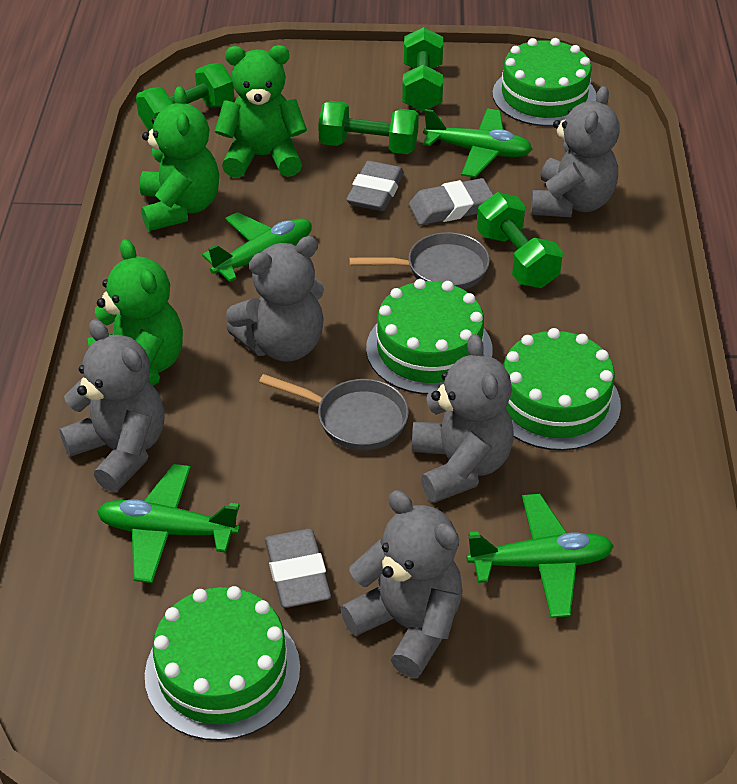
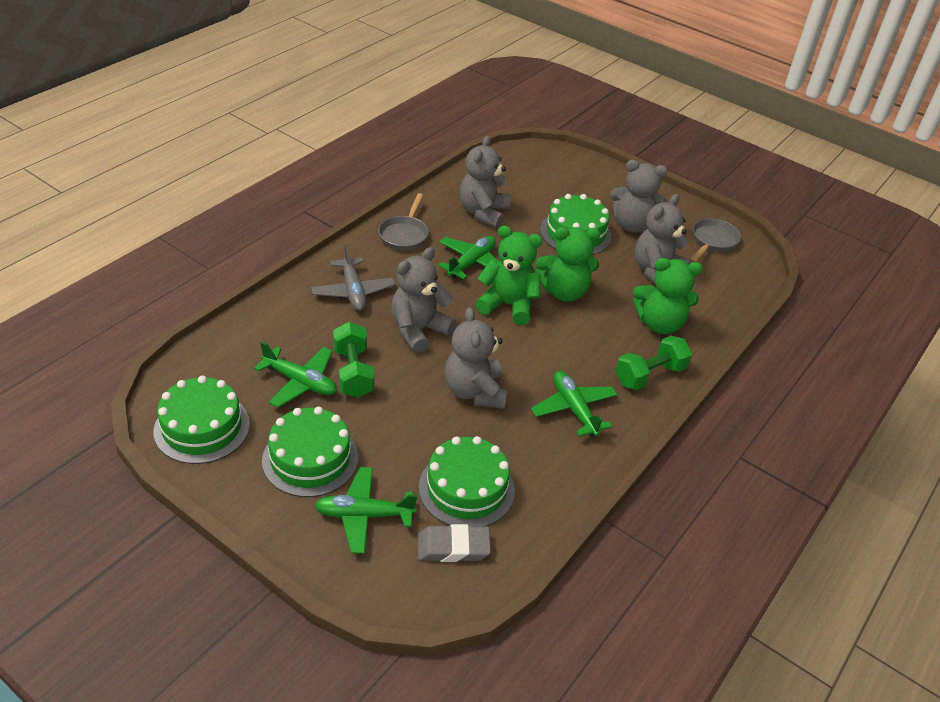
green dumbbell: [136,63,234,131] [318,101,419,154] [402,27,443,112] [477,192,563,288] = 4 -> [333,322,374,398] [615,336,692,390] = 2
grey eraser: [265,529,331,608] [346,161,404,211] [409,178,493,225] = 3 -> [418,524,491,562] = 1
grey plane: none = 0 -> [311,244,395,311] = 1

